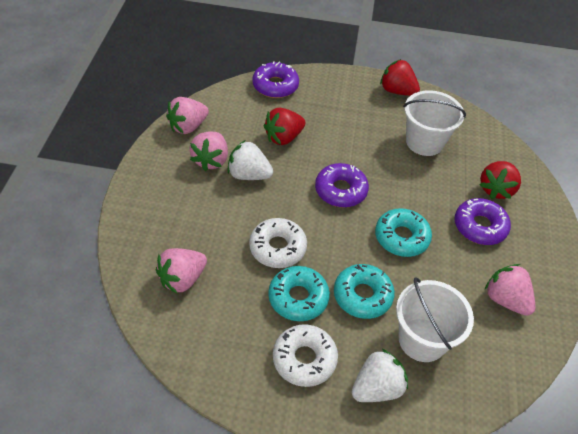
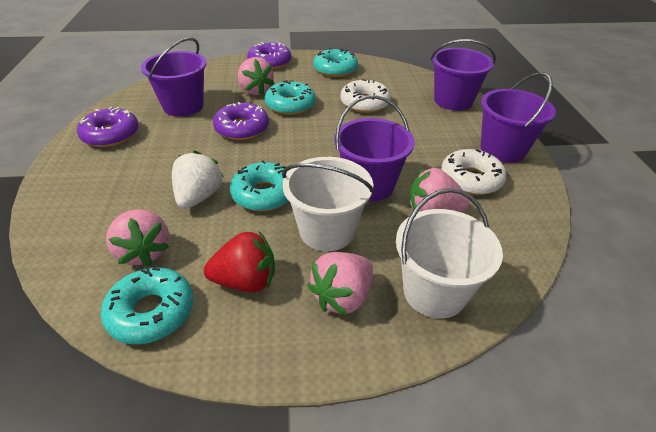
purple bucket: none = 0 -> [141,37,207,117] [334,95,415,201] [431,39,496,111] [480,72,556,163] = 4
red strawberry: [263,107,305,145] [380,59,420,96] [479,161,521,199] = 3 -> [204,230,275,293] = 1
turquoise donut: [268,266,330,321] [334,264,395,319] [375,208,432,257] = 3 -> [101,267,193,344] [230,160,289,211] [265,80,316,115] [313,48,358,77] = 4
white strawberry: [227,140,273,180] [352,349,408,402] = 2 -> [172,151,224,209] = 1

